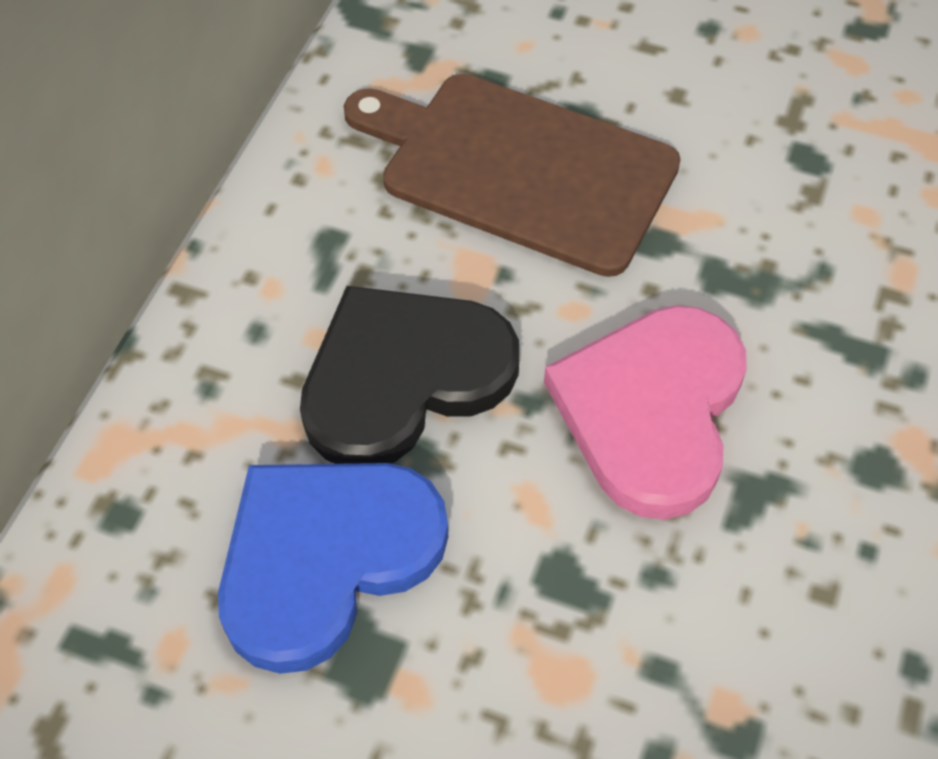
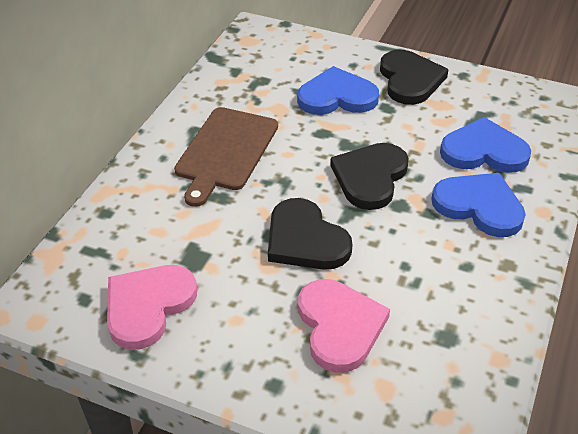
black heart: [300,286,519,464] = 1 -> [268,198,353,270] [330,143,409,210] [380,50,449,105] = 3
blue heart: [218,463,448,674] = 1 -> [297,66,379,115] [431,173,526,237] [440,117,531,173] = 3
pink heart: [544,305,747,520] = 1 -> [107,265,197,350] [298,279,390,373] = 2

